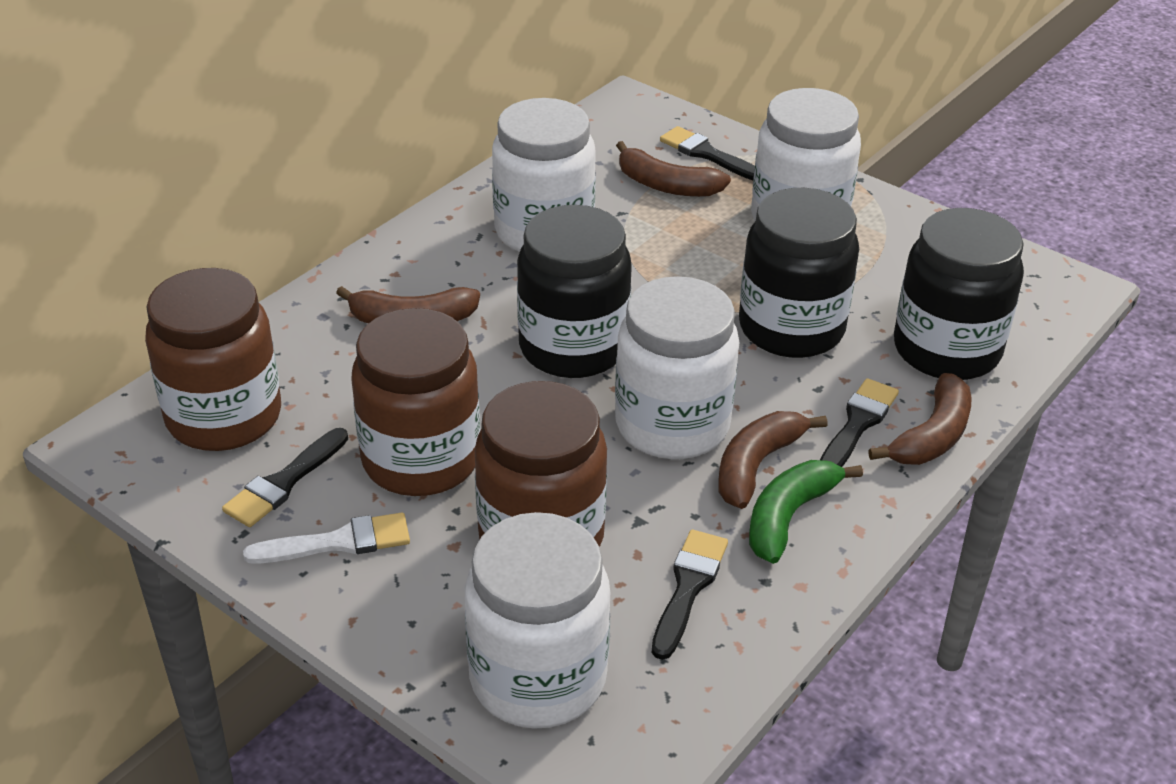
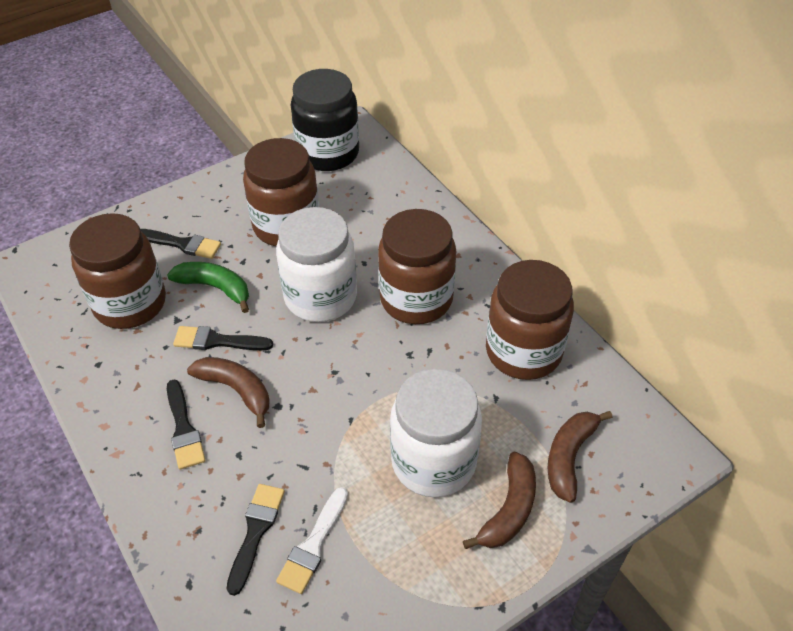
black jar: [517,205,632,378] [739,188,859,358] [894,208,1024,380] = 3 -> [291,69,359,171] = 1
brown banana: [336,286,480,324] [616,141,731,197] [718,411,828,509] [868,373,972,465] = 4 -> [187,357,270,428] [463,452,536,549] [548,411,612,503] = 3
brown jar: [145,268,281,451] [351,308,480,496] [475,381,607,547] = 3 -> [69,213,166,329] [243,138,319,246] [378,209,456,324] [486,260,574,380] = 4
white jar: [465,512,610,729] [492,98,596,252] [615,276,739,459] [751,88,861,221] = 4 -> [276,207,357,322] [390,369,482,497] = 2

